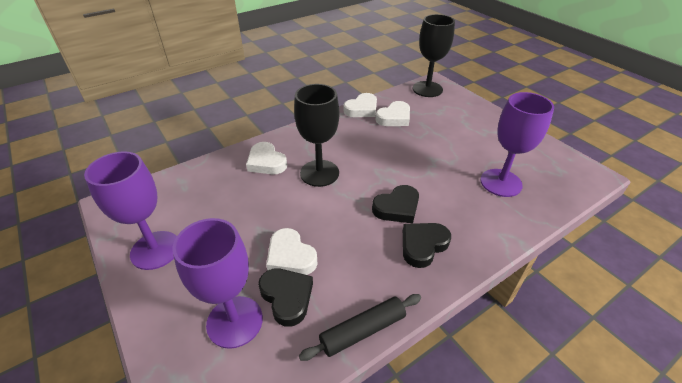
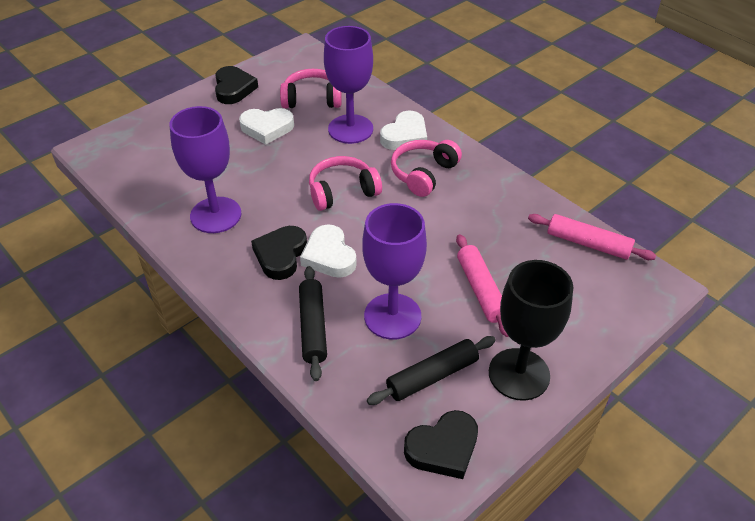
black goblet: [294,84,339,187] [413,14,455,97] = 2 -> [489,260,573,401] = 1
black rolling pin: [299,294,421,361] = 1 -> [299,266,327,381] [367,336,496,405] = 2
pink headphones: none = 0 -> [280,69,342,108] [309,156,382,211] [391,140,462,197] = 3
pink rolling pin: none = 0 -> [456,234,509,337] [528,214,656,260] = 2
white heart: [246,142,287,174] [266,228,318,275] [344,93,377,117] [376,101,410,126] = 4 -> [239,108,294,145] [300,224,357,278] [380,111,427,150] = 3

